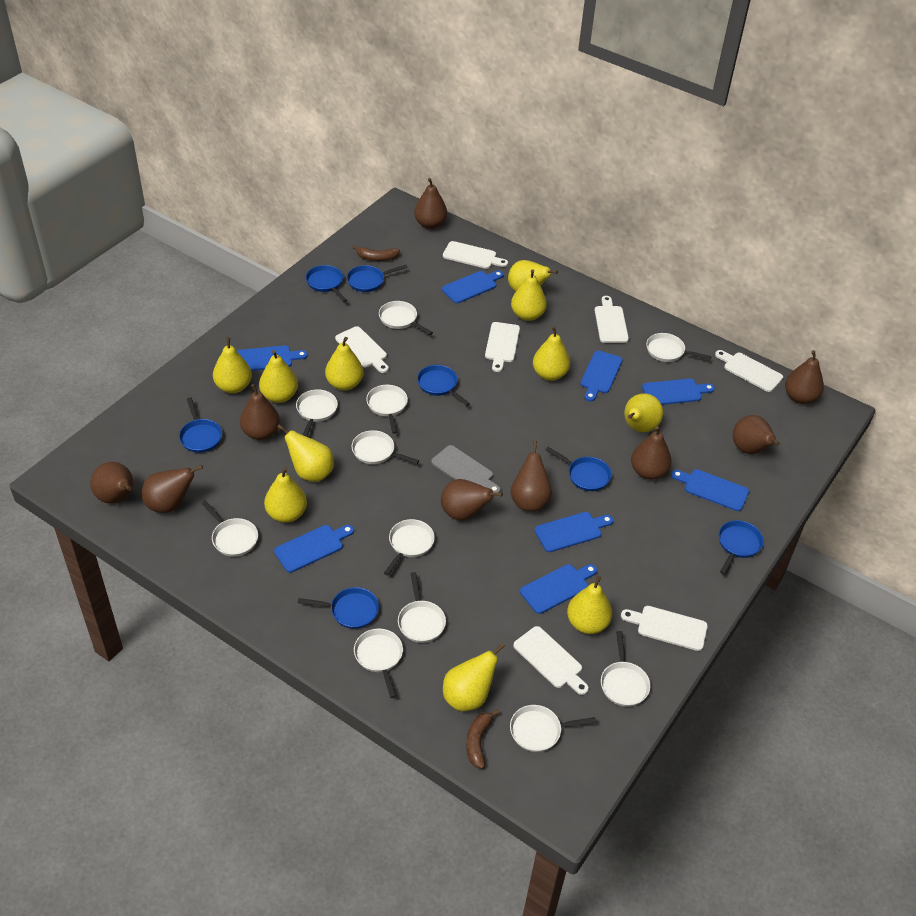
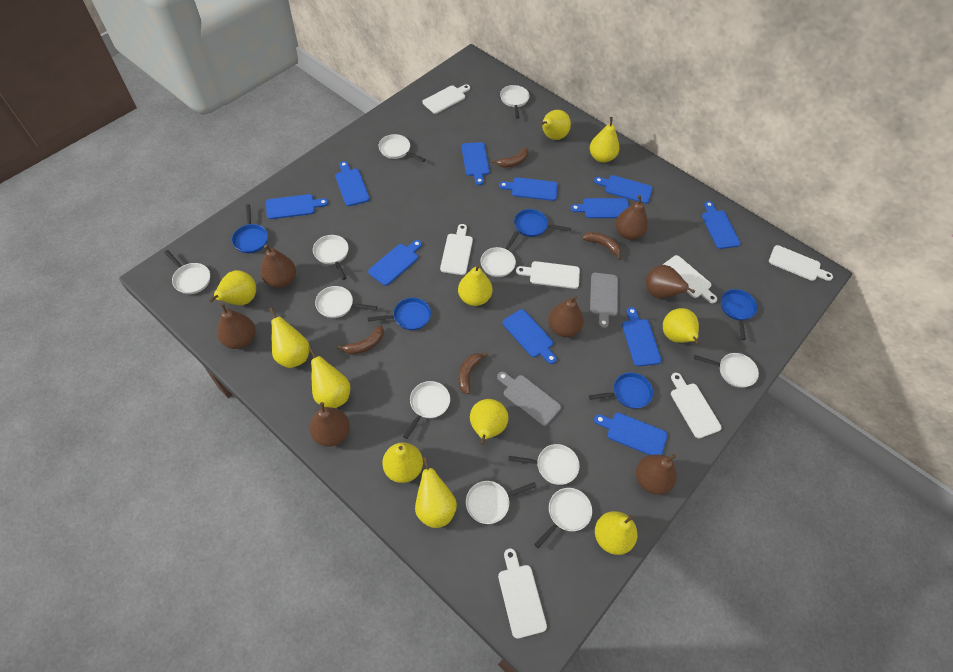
blue cutting board: [237,345,308,371] [274,525,354,573] [442,271,504,303] [520,564,597,614] [535,512,613,552] [580,351,622,402] [642,379,715,405] [671,469,749,511] = 8 -> [266,194,328,219] [335,161,370,206] [368,240,422,286] [461,142,490,185] [499,177,558,201] [503,309,557,364] [570,198,629,218] [594,175,653,204] [594,413,668,455] [622,307,662,367] [702,201,741,249] = 11
blue pan: [179,397,222,453] [298,587,379,629] [306,265,347,302] [347,265,408,292] [417,365,470,406] [546,447,612,491] [718,520,764,575] = 7 -> [232,204,268,253] [367,298,431,330] [514,209,571,237] [589,372,653,409] [721,289,757,340] = 5
brown banana: [353,245,400,261] [466,709,500,769] = 2 -> [337,325,384,355] [458,352,488,394] [492,147,529,168] [582,232,621,260] = 4
brown pear: [90,462,133,504] [142,465,203,513] [240,384,280,440] [414,178,447,229] [441,479,503,521] [511,441,552,511] [631,426,672,480] [733,415,780,454] [785,350,824,404] = 9 -> [217,303,256,349] [260,244,296,288] [309,402,350,447] [548,295,584,337] [616,195,648,240] [636,454,677,495] [646,265,695,299] = 7
grey cutting board: [431,445,500,493] = 1 -> [497,372,561,426] [590,273,618,328] = 2

